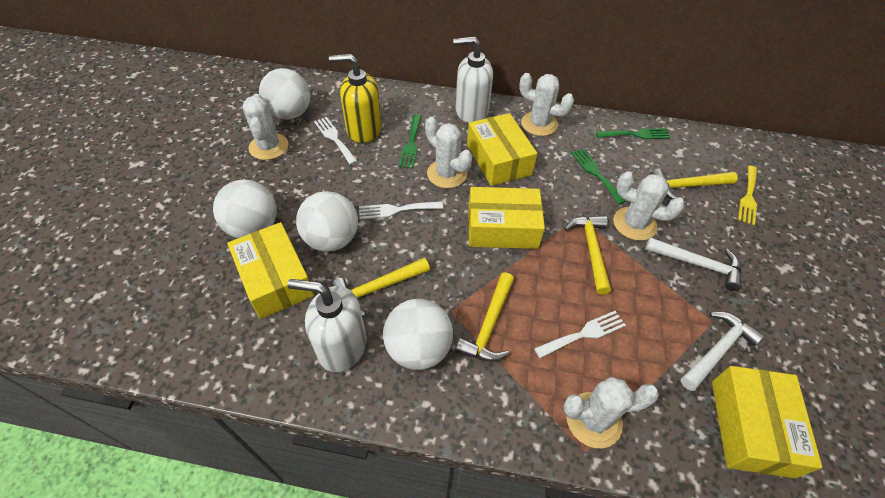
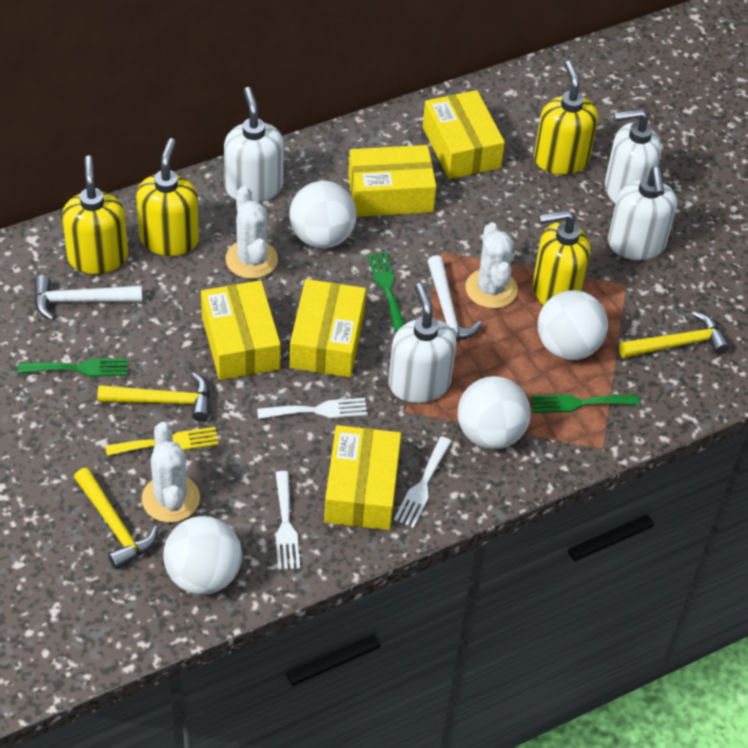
white cactus: [242,94,288,160] [425,117,472,188] [519,73,574,136] [563,377,659,448] [613,171,684,241] = 5 -> [142,422,200,523] [226,186,278,279] [465,223,518,308] = 3
white soap dispenser: [288,279,366,372] [453,36,493,123] = 2 -> [224,87,284,202] [389,283,457,403] [605,109,661,204] [608,167,677,260] = 4
yellow box: [227,222,314,319] [467,113,537,186] [468,187,545,249] [712,366,822,478] = 4 -> [201,280,281,380] [290,279,366,377] [324,425,401,530] [348,145,436,217] [422,90,505,179] = 5
yellow hammer: [331,258,430,316] [455,272,514,362] [564,215,611,295] [651,169,738,200] = 4 -> [74,468,158,569] [98,372,210,422] [619,311,730,358] = 3
yellow soap dispenser: [329,54,382,143] = 1 -> [62,155,128,274] [136,138,199,256] [533,210,590,305] [534,61,598,175] = 4

